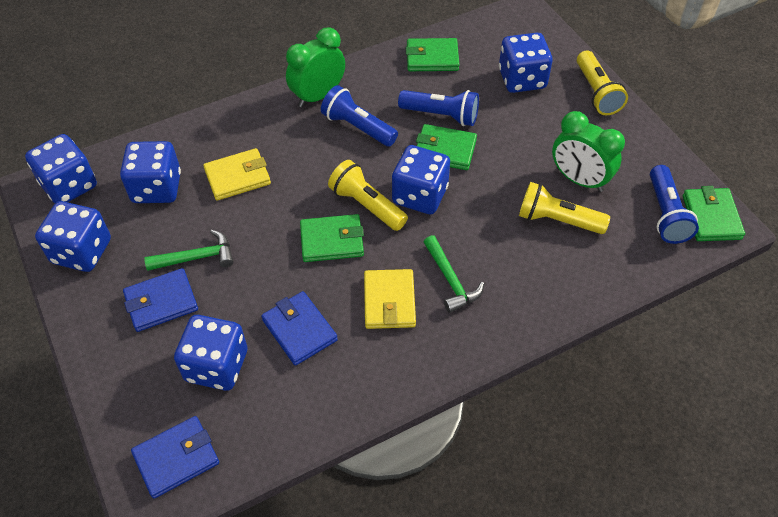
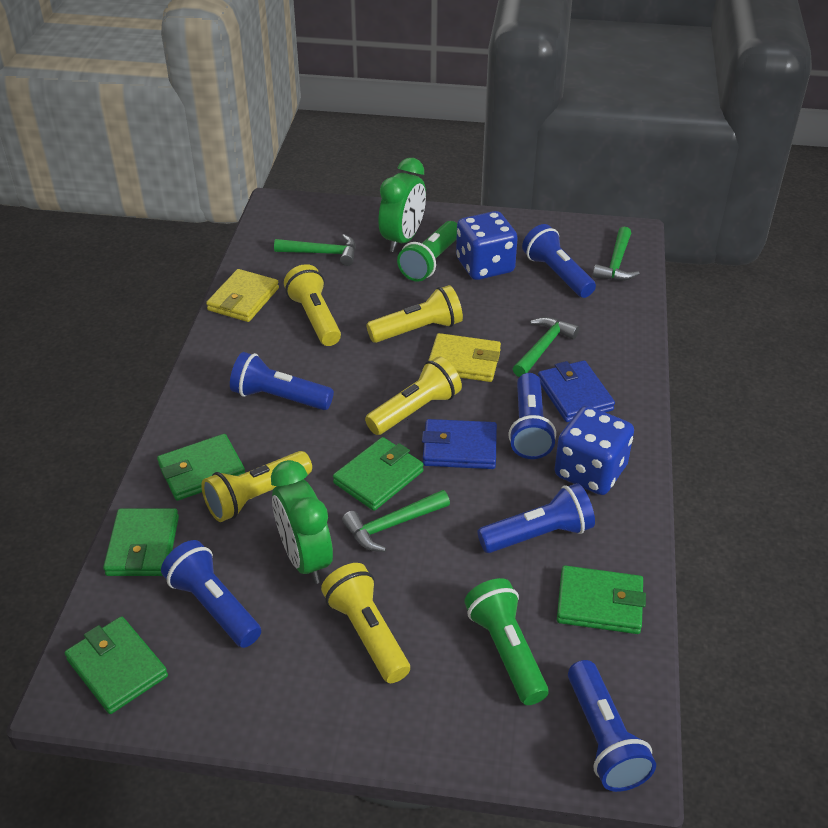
blue dice: [25,134,97,203] [35,201,111,272] [120,141,181,203] [174,315,247,391] [392,145,450,214] [499,33,553,93] = 6 -> [456,211,518,280] [555,406,634,495] = 2
blue flashlight: [321,85,398,147] [398,90,479,126] [650,165,699,244] = 3 -> [161,540,261,648] [230,352,334,410] [477,483,595,553] [508,373,556,459] [522,224,596,298] [568,660,656,792] = 6
blue wallet: [123,268,198,332] [131,416,219,499] [261,291,338,366] = 3 -> [422,419,497,469] [538,360,615,422] = 2
green flashlight: none = 0 -> [397,221,457,282] [464,578,549,705] = 2
green hammer: [144,230,233,271] [424,235,484,313] = 2 -> [274,234,356,266] [342,490,450,552] [513,317,579,377] [593,226,640,281] = 4
green wallet: [300,214,364,262] [406,38,459,71] [416,124,477,170] [683,186,745,241] = 4 -> [65,616,168,714] [103,508,179,576] [157,434,245,501] [333,437,424,511] [557,566,646,634] = 5
yellow flashlight: [328,160,408,231] [519,182,610,234] [577,50,628,115] = 3 -> [201,451,312,522] [284,264,341,346] [321,563,410,683] [365,357,462,435] [366,285,463,343] = 5

